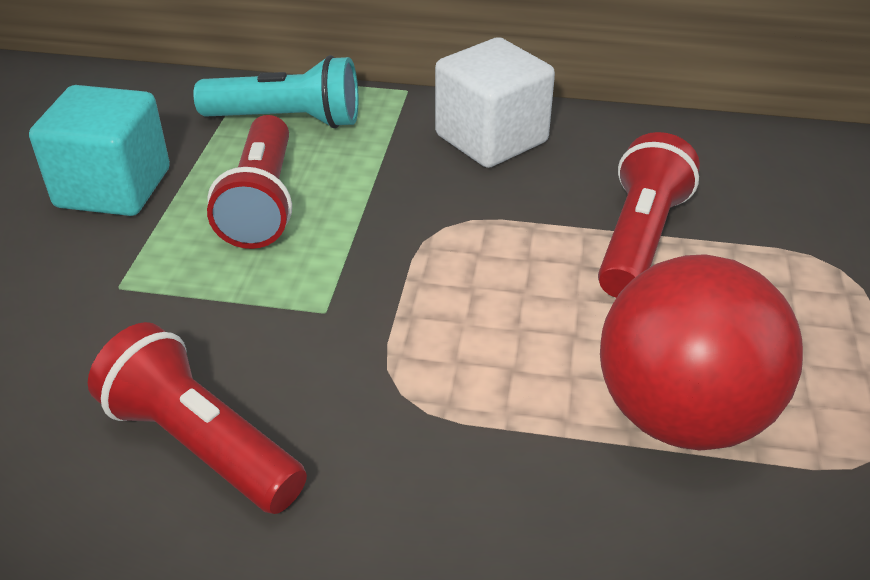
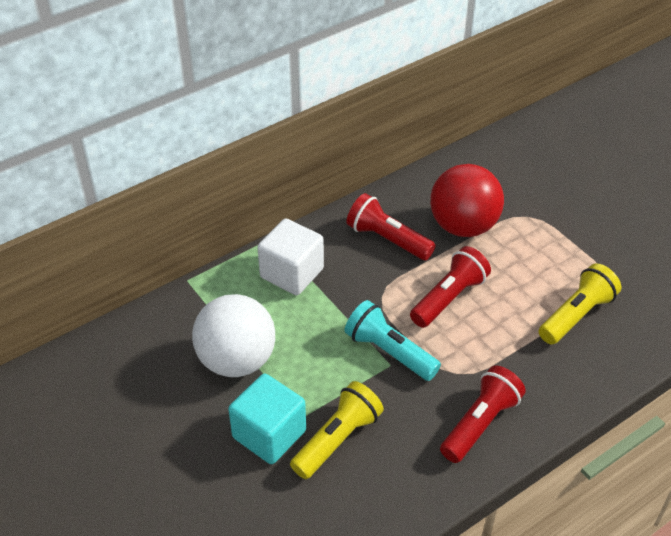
white ball: none = 0 -> [192,294,275,377] = 1
yellow flashlight: none = 0 -> [290,381,384,479] [539,263,621,344] = 2

